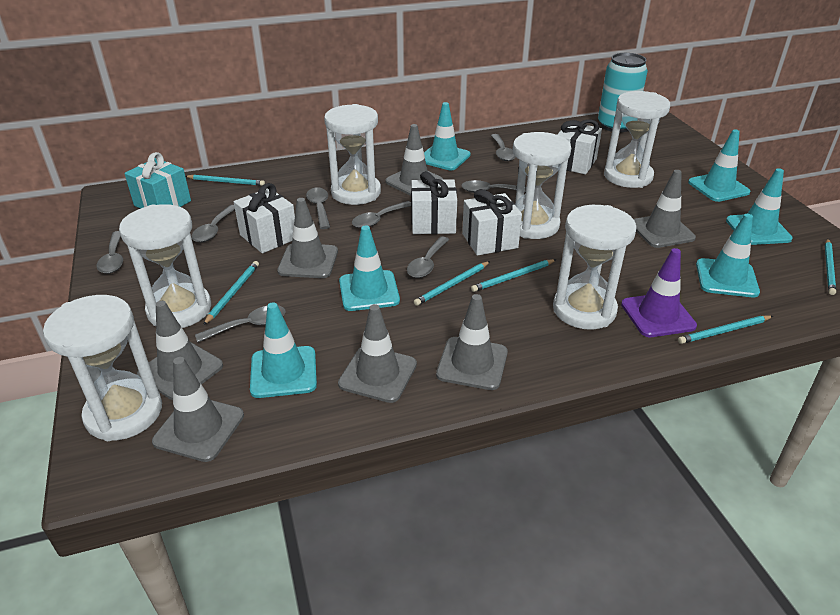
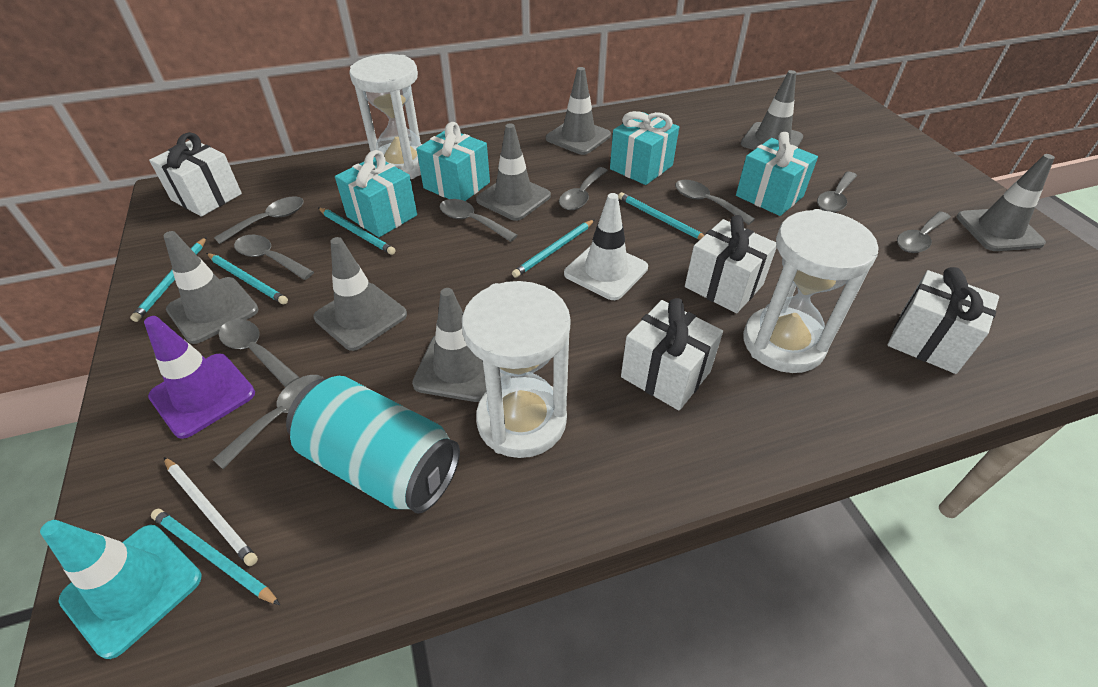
grey spoon: [97,231,123,274] [191,205,235,242] [195,306,286,342] [306,187,330,229] [352,201,411,228] [407,236,449,278] [461,180,527,193] [491,134,515,161] = 8 -> [213,375,323,469] [214,196,304,244] [219,319,300,387] [234,235,314,280] [440,199,518,242] [559,167,608,210] [675,180,755,225] [817,171,857,212] [897,211,951,253] = 9
turquoise gift: [124,152,191,209] = 1 -> [335,150,417,237] [417,122,490,201] [610,111,679,185] [736,132,818,216] = 4
turquoise traffic cone: [250,302,317,398] [339,225,400,311] [424,102,471,170] [688,129,750,202] [696,214,760,297] [726,168,793,245] = 6 -> [40,520,201,659] = 1
white hourglass: [43,295,162,441] [119,204,211,328] [324,104,381,205] [513,132,571,239] [553,205,637,330] [604,91,670,188] = 6 -> [349,54,422,179] [462,281,571,458] [743,209,878,373] = 3
white pencil: none = 0 -> [164,457,258,566] = 1
white traffic cone: none = 0 -> [564,193,648,300] = 1

